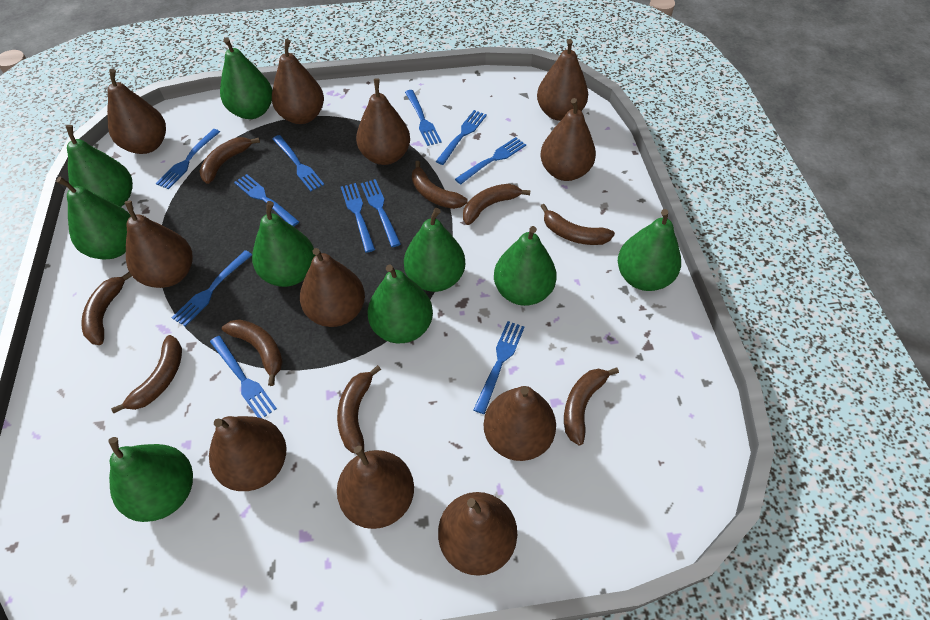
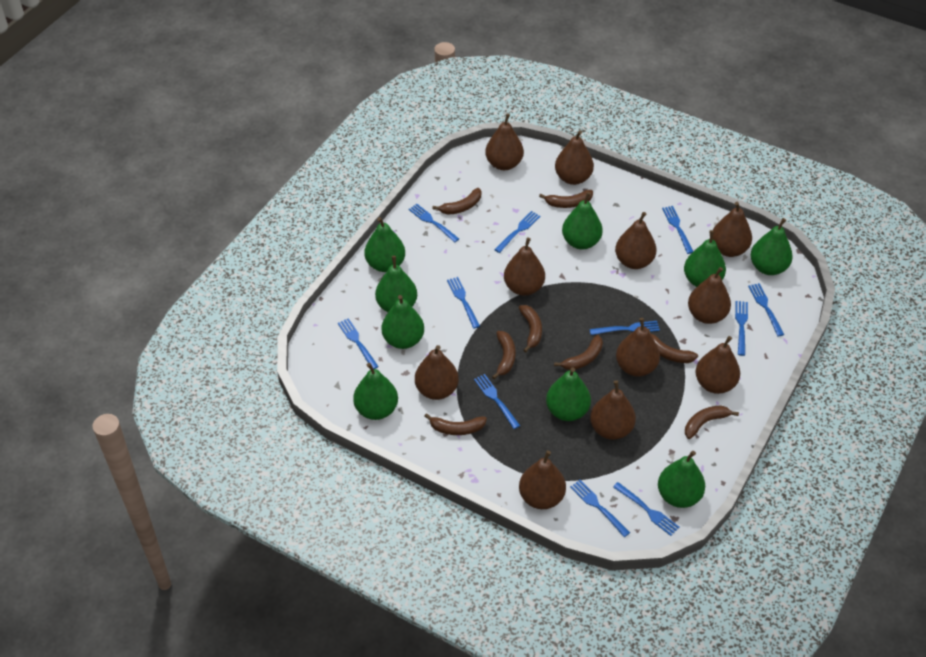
brown banana: [81,272,132,345] [111,335,182,413] [199,137,260,184] [222,319,283,386] [337,365,381,453] [412,161,468,209] [463,184,530,225] [540,204,615,245] [564,368,619,445] = 9 -> [424,413,487,435] [432,188,482,215] [492,331,516,379] [519,305,542,352] [539,190,593,208] [554,335,603,370] [647,328,698,363] [685,405,739,439] = 8

